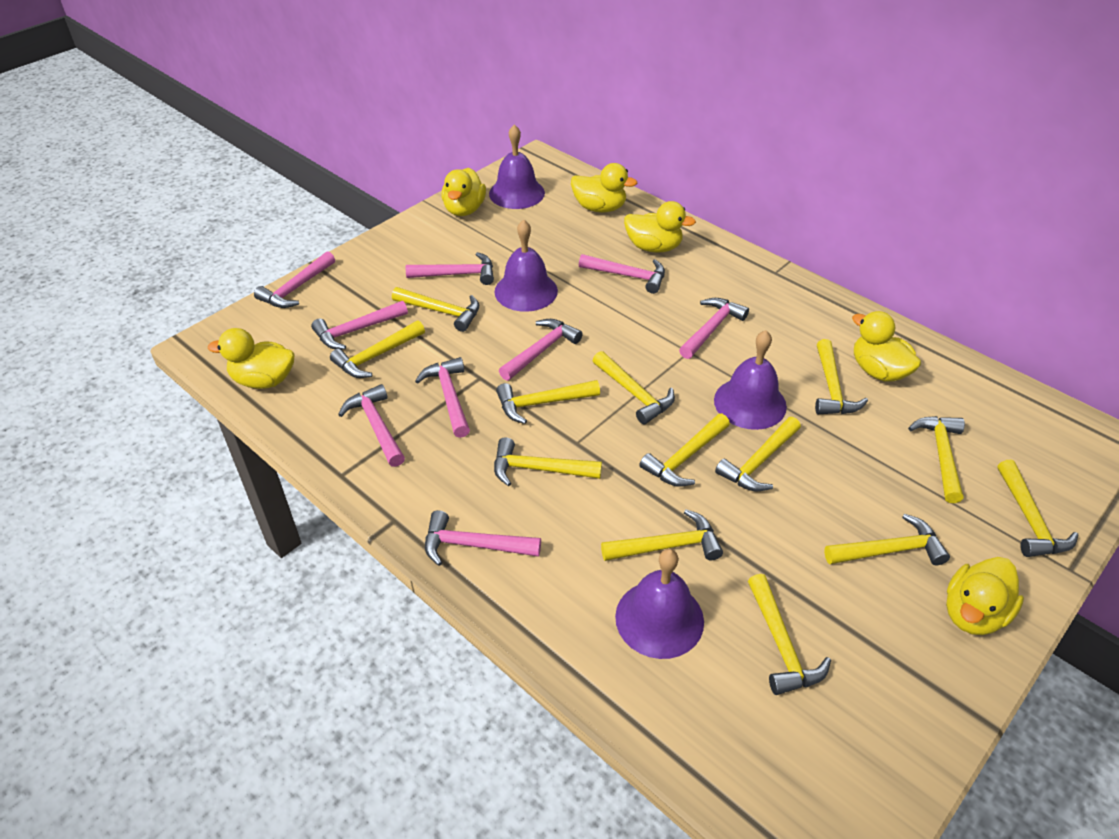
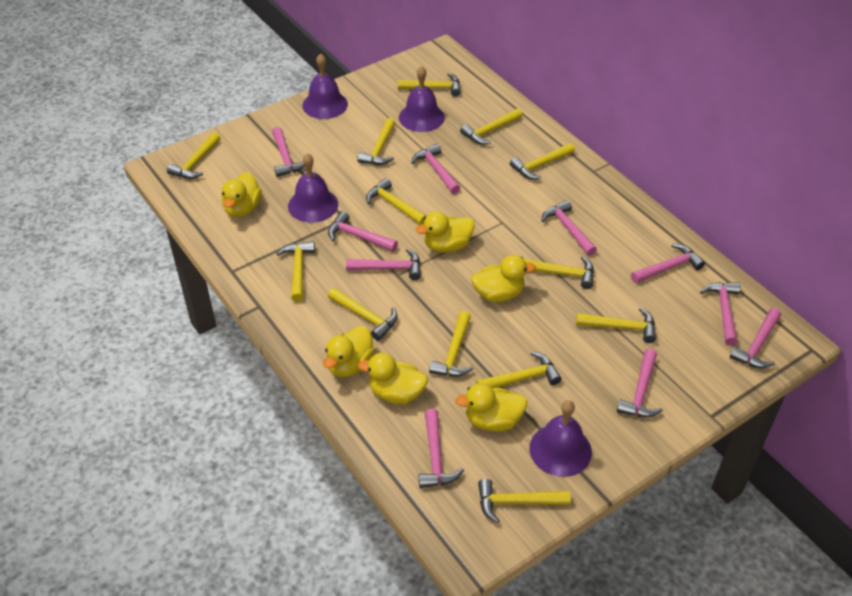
pink hammer: [254,251,335,308] [311,301,408,349] [338,384,405,467] [406,252,494,285] [415,357,470,438] [425,510,541,566] [499,319,583,381] [579,254,665,294] [679,298,749,359] = 9 -> [272,127,305,177] [328,211,398,251] [346,248,421,280] [411,144,460,194] [419,409,464,488] [542,200,597,256] [617,349,663,418] [631,244,705,284] [700,282,741,346] [730,308,781,369] = 10

